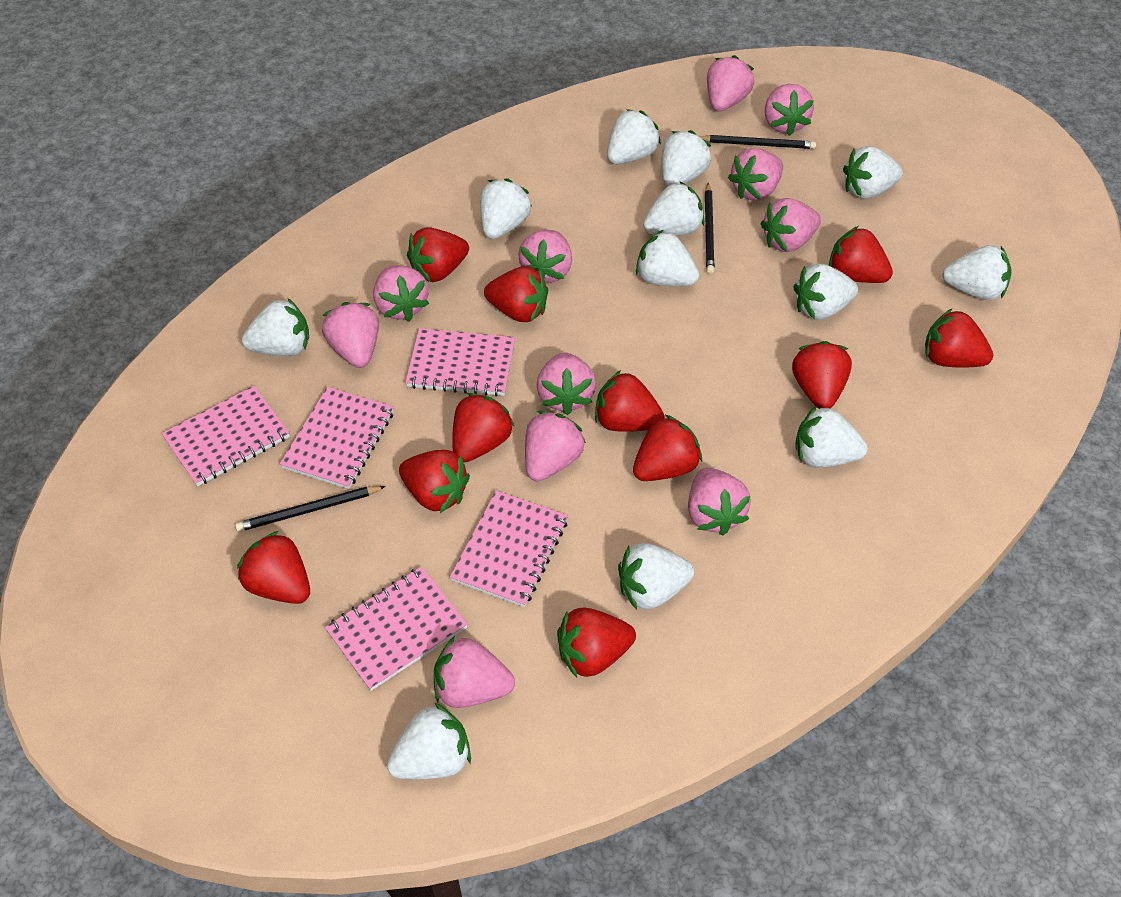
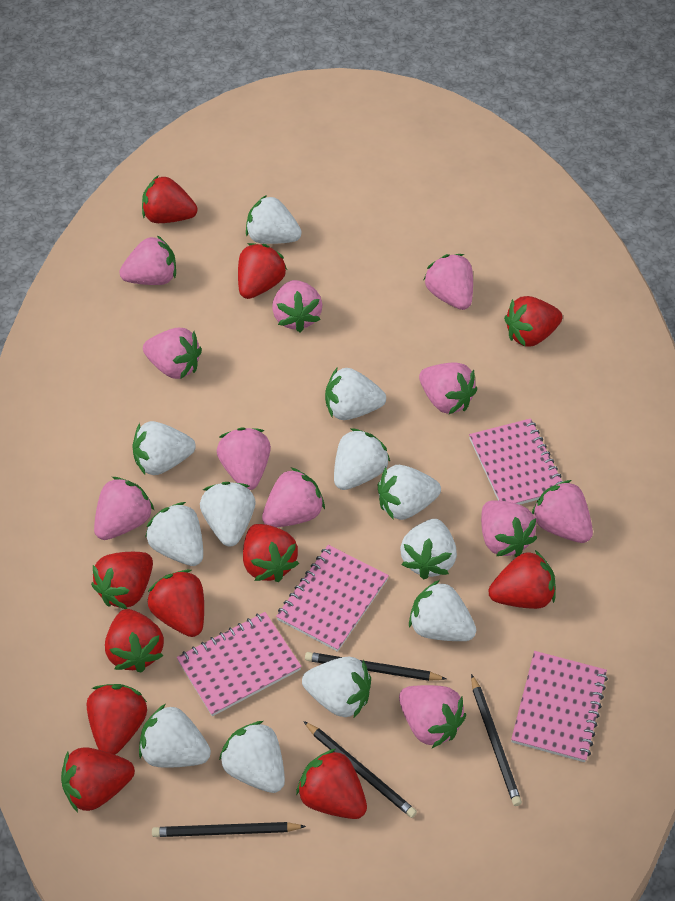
black pencil: [235,486,386,532] [699,135,816,149] [705,183,715,274] = 3 -> [152,822,306,837] [303,721,417,818] [305,652,447,681] [471,674,522,806] = 4
pink notebook: [162,386,290,486] [280,387,394,489] [325,566,468,691] [405,328,515,397] [450,491,568,607] = 5 -> [177,612,302,716] [276,545,389,652] [469,418,564,505] [511,651,608,762] = 4

